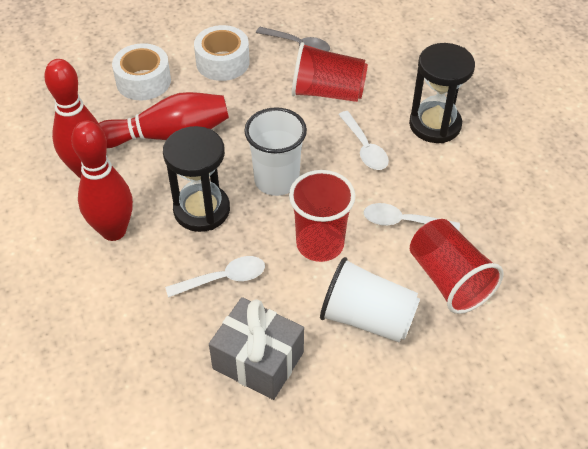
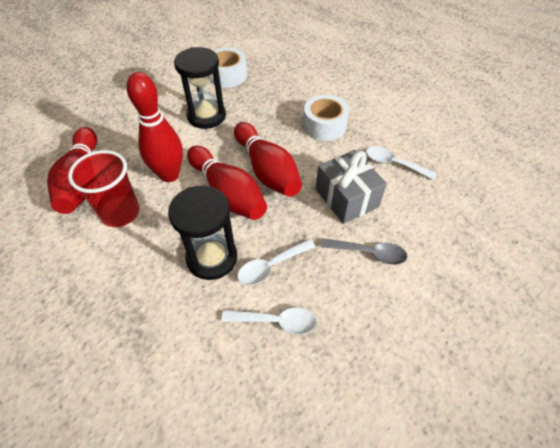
red bowling pin: [44,59,102,178] [71,121,133,241] [99,92,229,148] = 3 -> [47,127,97,214] [127,72,183,182] [187,146,267,220] [234,122,302,197] = 4
red cup: [289,170,355,262] [292,42,368,102] [410,219,504,314] = 3 -> [68,150,140,227] = 1
white cup: [244,107,307,196] [320,257,420,342] = 2 -> none = 0

